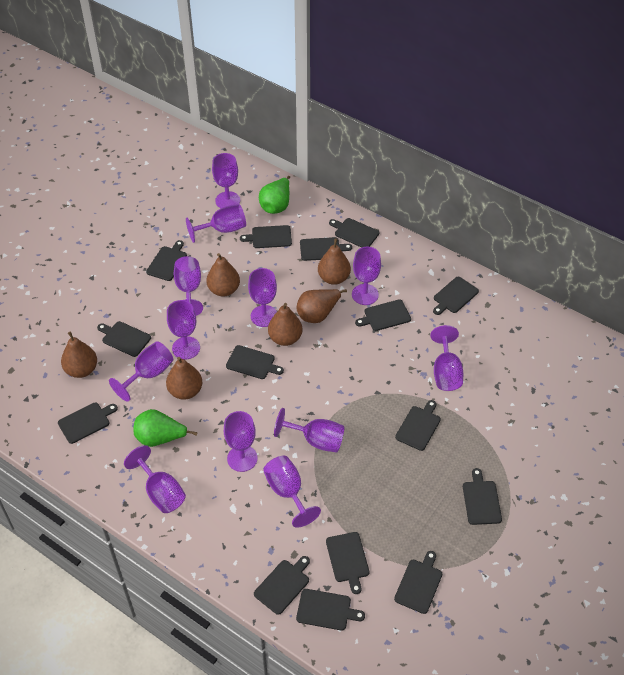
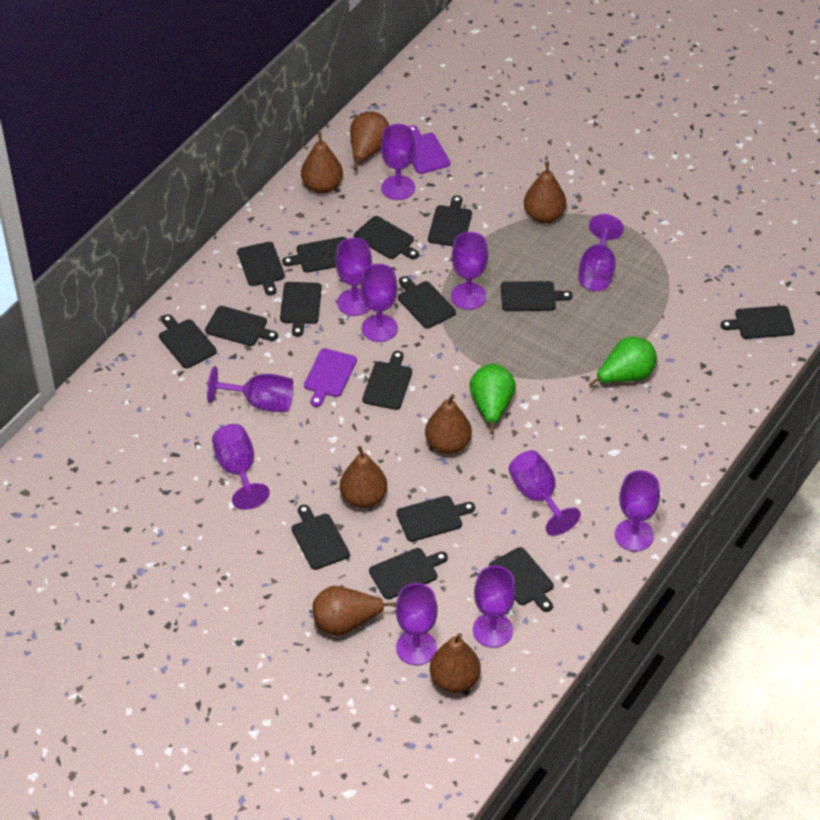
brown pear: [61,331,97,378] [166,357,202,400] [206,253,240,297] [268,303,302,346] [297,289,347,323] [318,238,351,285] = 6 -> [301,132,343,194] [313,586,396,636] [340,446,387,508] [350,111,389,170] [425,394,472,454] [430,633,481,693] [524,162,566,223] = 7
purple cutting board: none = 0 -> [304,348,357,407] [409,125,450,174] = 2
purple goblet: [109,341,173,402] [124,445,186,513] [167,300,200,360] [174,256,203,316] [186,204,246,243] [212,153,240,208] [224,411,257,472] [248,268,277,327] [263,456,321,528] [274,408,345,453] [352,247,381,305] [430,325,463,391] = 12 -> [207,366,293,412] [212,424,270,510] [335,238,372,316] [360,264,398,342] [381,124,416,200] [396,583,438,665] [451,232,488,310] [473,565,516,648] [508,450,581,536] [578,214,624,291] [615,470,660,551] = 11

